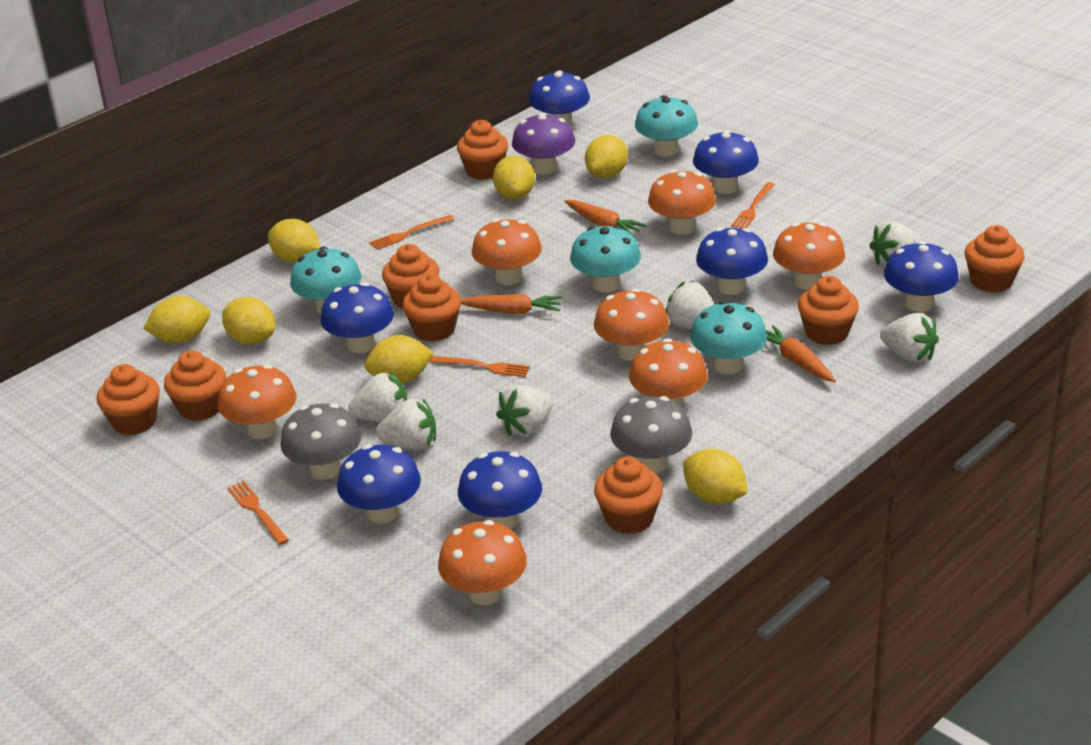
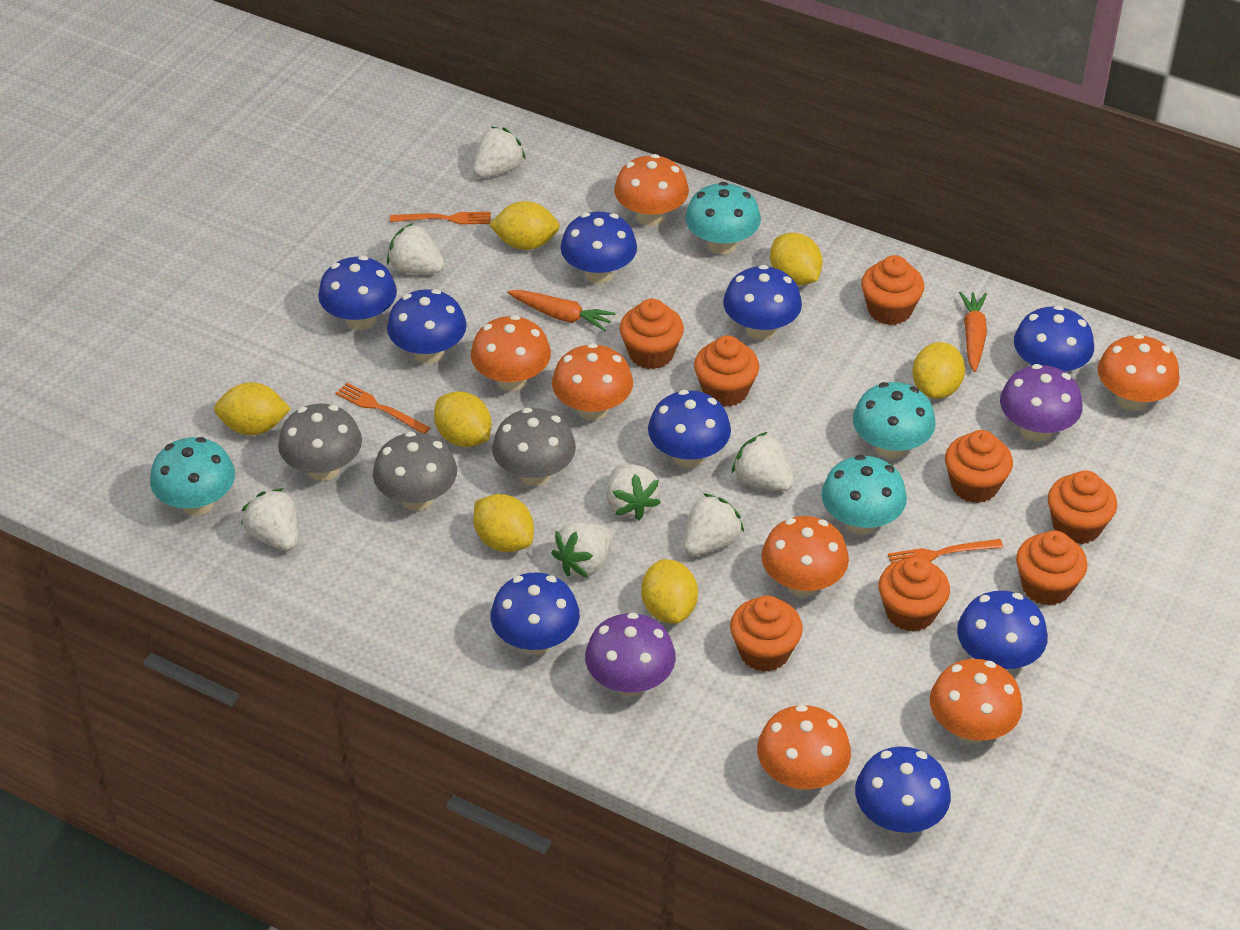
blue mushroom: [320,282,394,353] [337,445,421,523] [458,451,542,529] [529,70,590,126] [693,130,759,194] [696,227,768,295] [884,241,959,312] = 7 -> [318,256,397,330] [387,289,467,364] [491,573,580,655] [561,212,637,284] [648,390,731,468] [723,265,802,340] [855,747,951,834] [957,591,1048,671] [1014,305,1094,372] = 9
grey mushroom: [280,403,361,480] [610,396,692,473] = 2 -> [278,403,362,481] [373,431,457,511] [492,408,576,486] = 3
orange carrot: [461,294,562,314] [564,200,647,236] [766,325,836,382] = 3 -> [507,290,615,331] [959,291,987,372] = 2
orange fork: [227,481,289,545] [369,215,454,250] [430,356,530,377] [731,182,775,229] = 4 -> [335,383,430,433] [390,212,491,224] [888,539,1003,564] = 3
purple mushroom: [512,112,575,174] = 1 -> [585,612,676,697] [1000,364,1083,441] = 2
white strawberry: [348,372,407,422] [376,399,436,450] [496,385,553,436] [665,281,714,329] [869,222,922,266] [880,313,939,363] = 6 -> [241,488,298,551] [387,223,445,274] [473,126,526,178] [551,522,612,578] [606,464,661,520] [684,493,744,556] [732,432,794,491] = 7

